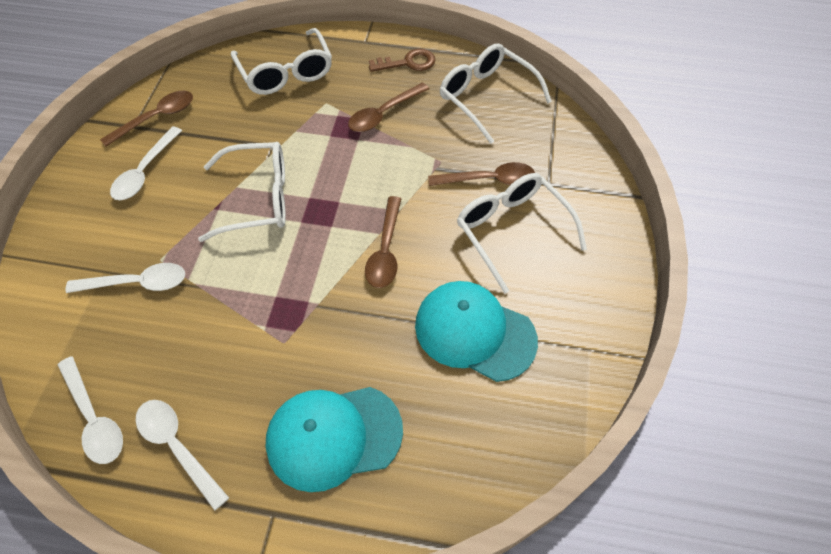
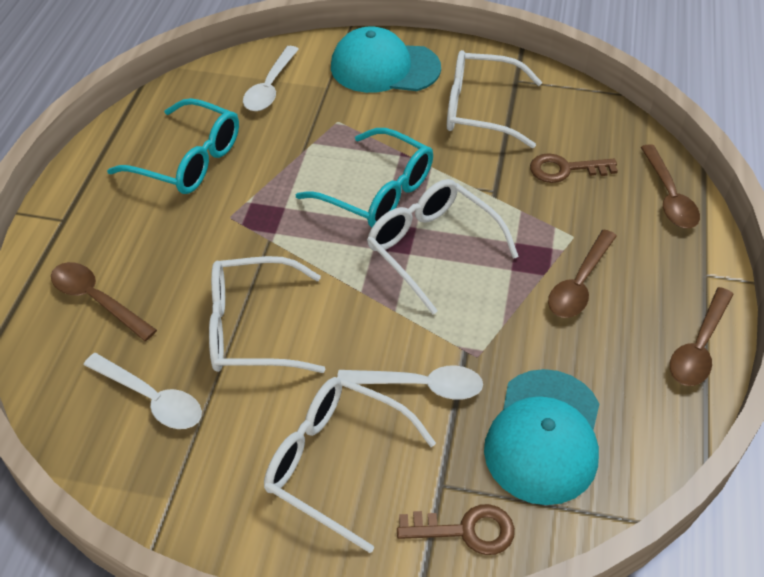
brown key: [369,49,436,72] = 1 -> [397,504,515,555] [530,153,618,183] = 2
turquoise glasses: none = 0 -> [107,98,239,194] [296,128,433,227] = 2
white spoon: [58,356,123,464] [66,263,185,293] [110,126,182,200] [136,400,229,511] = 4 -> [84,353,202,429] [243,46,299,111] [337,366,483,400] = 3

